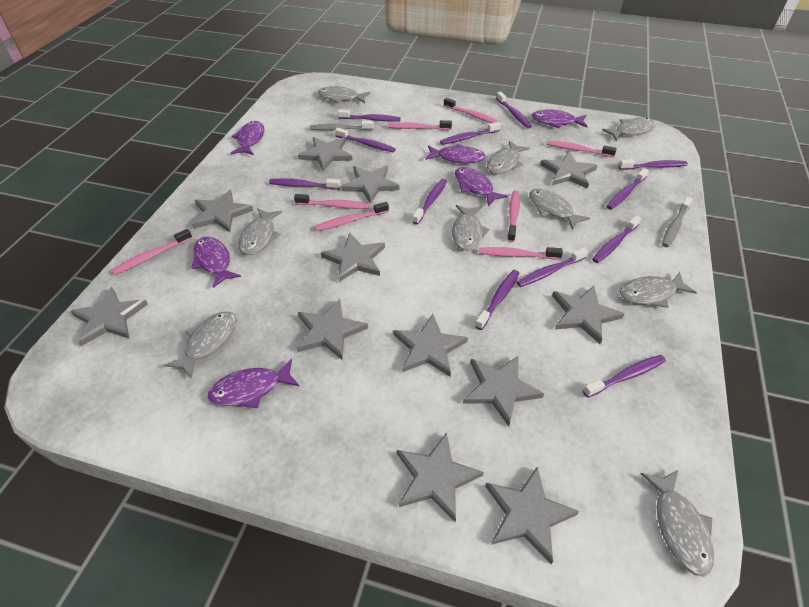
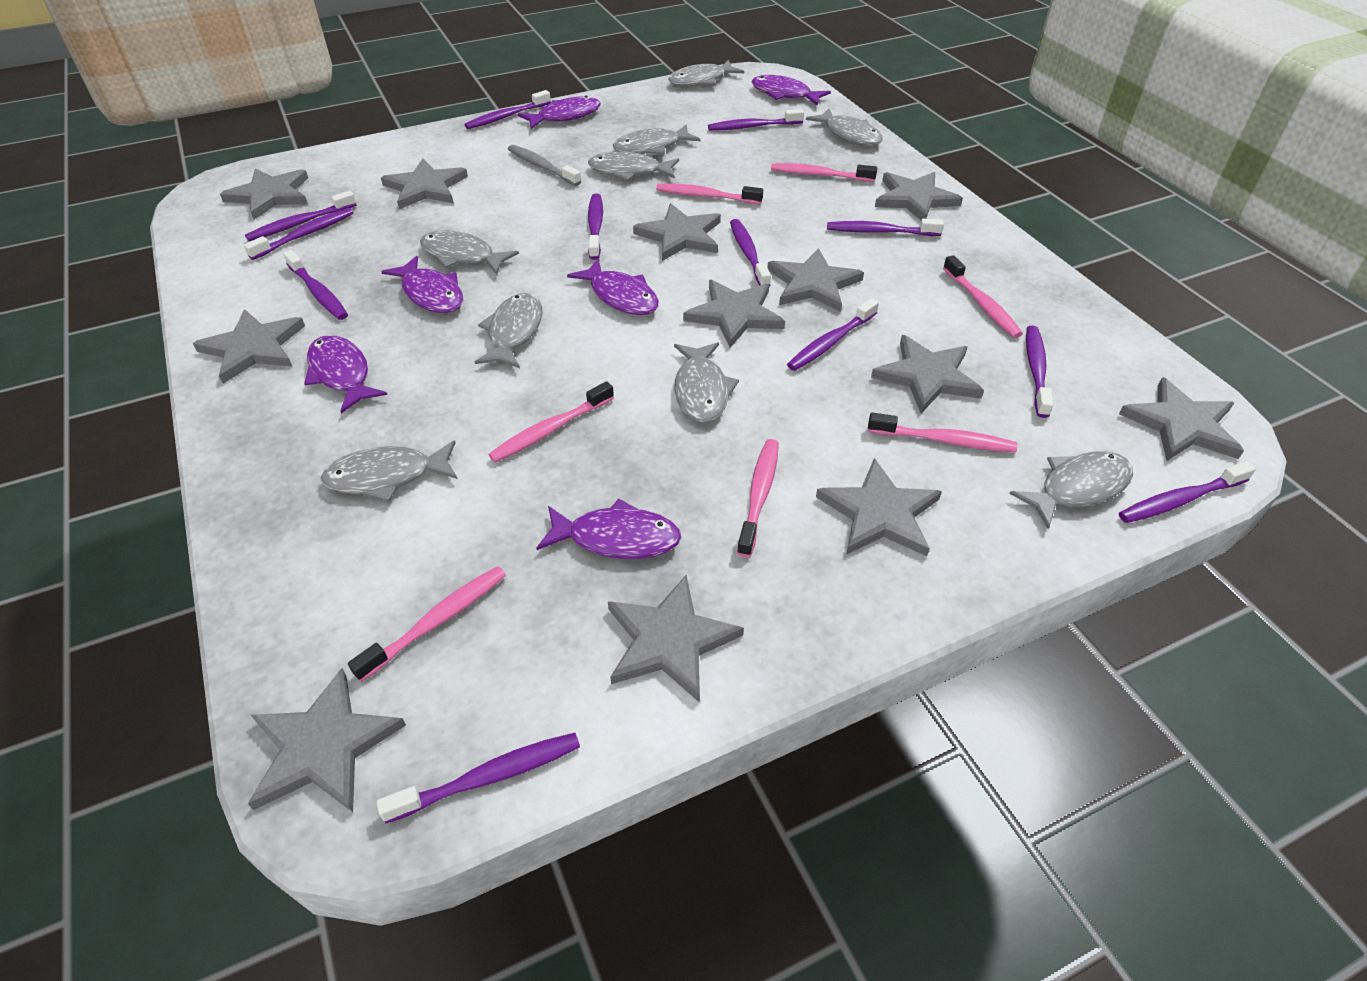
grey toothbrush: [310,121,374,130] [662,197,692,247] = 2 -> [508,145,581,186] = 1
pink toothbrush: [112,229,192,275] [294,194,369,209] [315,202,389,231] [388,120,452,130] [443,98,499,123] [479,247,563,259] [507,190,520,242] [546,140,617,157] = 8 -> [348,566,506,682] [488,381,614,462] [656,183,763,204] [737,439,779,557] [771,163,877,182] [868,412,1018,453] [943,255,1023,338] = 7

